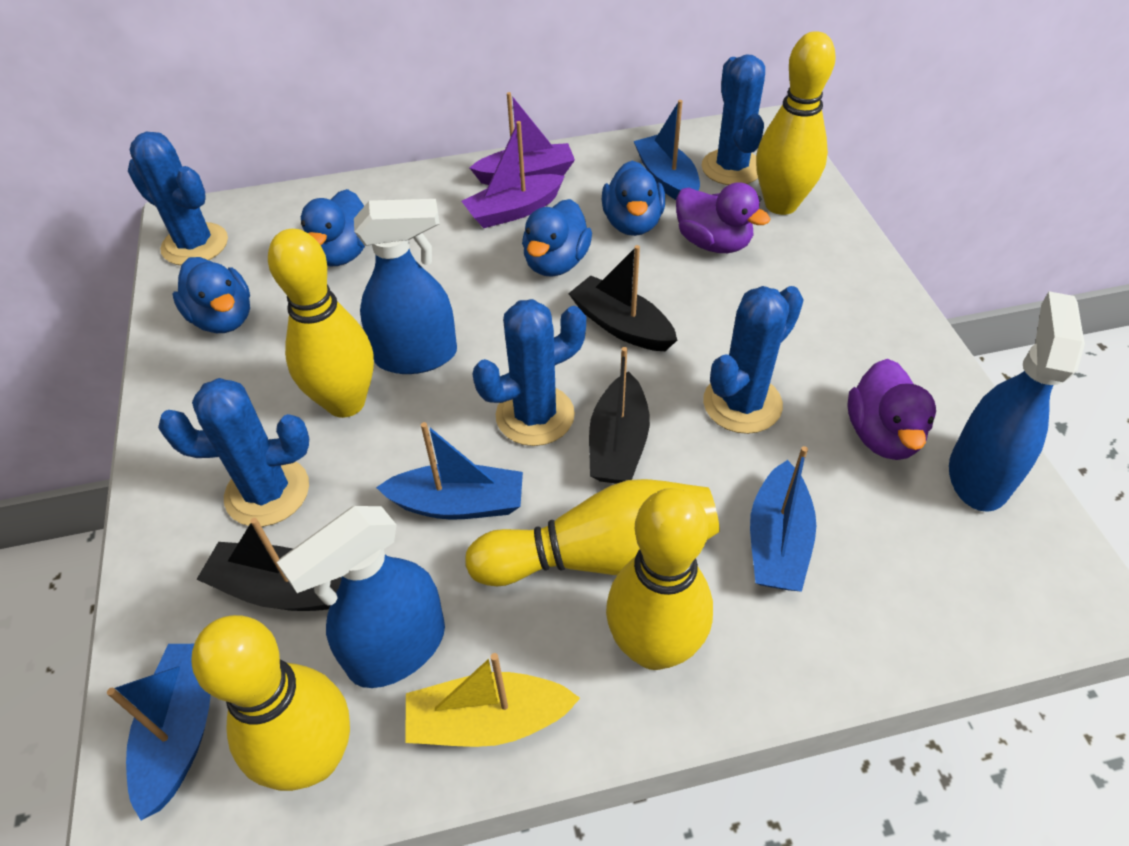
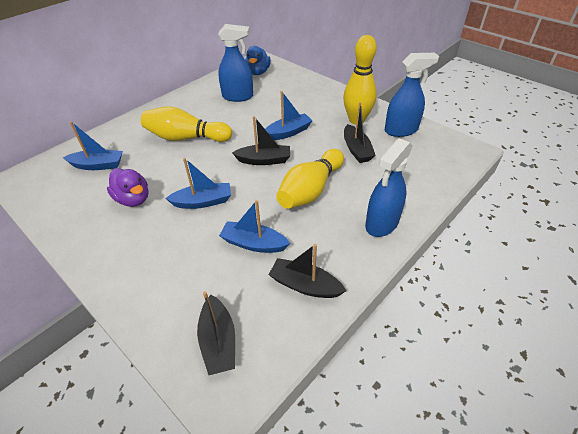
black boat: [196,518,341,611] [568,245,677,351] [589,347,650,484] = 3 -> [197,291,235,376] [232,116,290,165] [269,244,346,298] [344,102,376,163] = 4
blue cactus: [128,132,228,265] [158,378,309,527] [472,299,586,446] [701,54,765,185] [703,286,804,434] = 5 -> none = 0
blue duck: [173,257,250,333] [301,189,365,266] [522,199,592,277] [602,160,665,236] = 4 -> [245,46,271,75] = 1
purple boat: [461,121,565,228] [470,92,575,185] = 2 -> none = 0
purple duck: [676,182,770,253] [847,359,936,460] = 2 -> [107,168,149,207] = 1
yellow boat: [405,653,580,747] = 1 -> none = 0
yellow bowling pin: [191,615,350,791] [268,229,374,418] [465,479,720,586] [606,488,713,670] [756,31,836,215] = 5 -> [141,107,232,142] [276,149,344,209] [343,35,377,124] = 3

